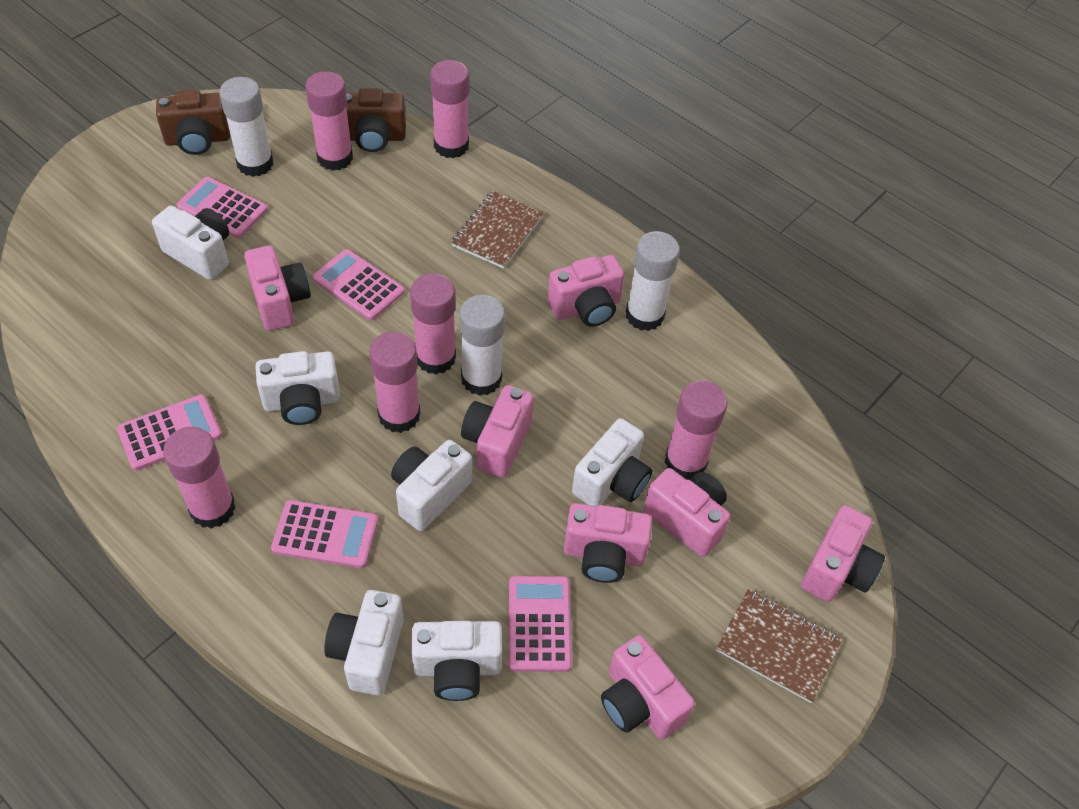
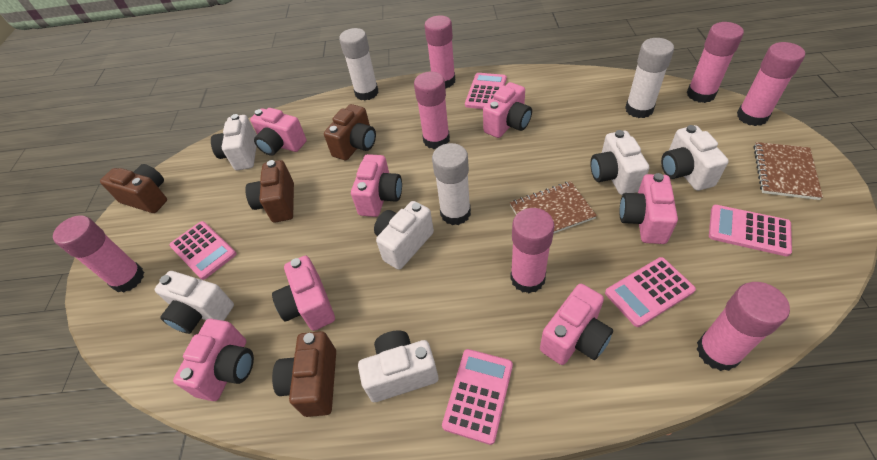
brown camera: [156,90,230,155] [346,88,406,152] = 2 -> [100,164,167,213] [245,160,294,223] [272,331,336,417] [324,104,376,161] = 4
pink glue stick: [163,427,236,529] [305,71,353,171] [369,331,421,433] [410,273,456,374] [430,60,469,158] [664,381,728,480] = 6 -> [53,215,144,293] [414,72,450,149] [424,15,455,89] [510,208,555,293] [687,22,744,103] [697,282,790,371] [737,42,805,126] = 7

